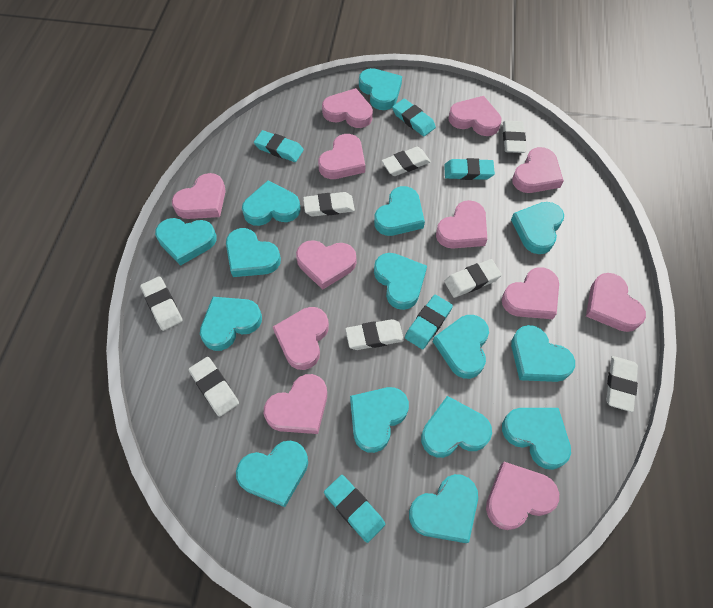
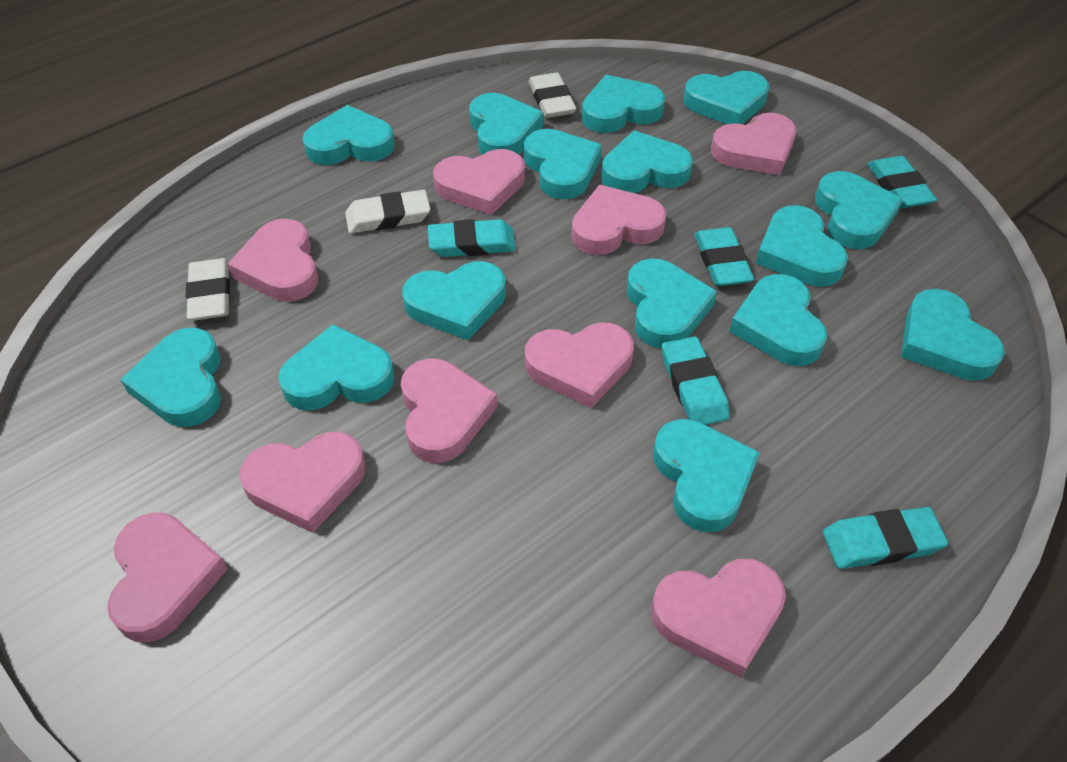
pink heart: [172,173,226,219] [264,374,327,434] [273,307,329,370] [296,240,356,290] [318,134,365,179] [322,88,373,128] [436,200,487,249] [448,96,502,136] [486,462,559,530] [502,267,559,319] [512,147,564,193] [586,273,646,332] = 12 -> [107,513,228,642] [227,219,318,302] [239,432,365,533] [401,358,498,463] [433,149,525,215] [525,322,634,408] [572,185,667,255] [651,559,786,678] [711,113,796,175] = 9
white eraser: [140,276,183,331] [188,357,239,417] [303,192,355,217] [345,319,404,350] [381,147,431,176] [444,259,502,298] [503,121,526,153] [606,356,638,412] = 8 -> [186,258,230,321] [345,190,430,233] [529,73,576,118] = 3

